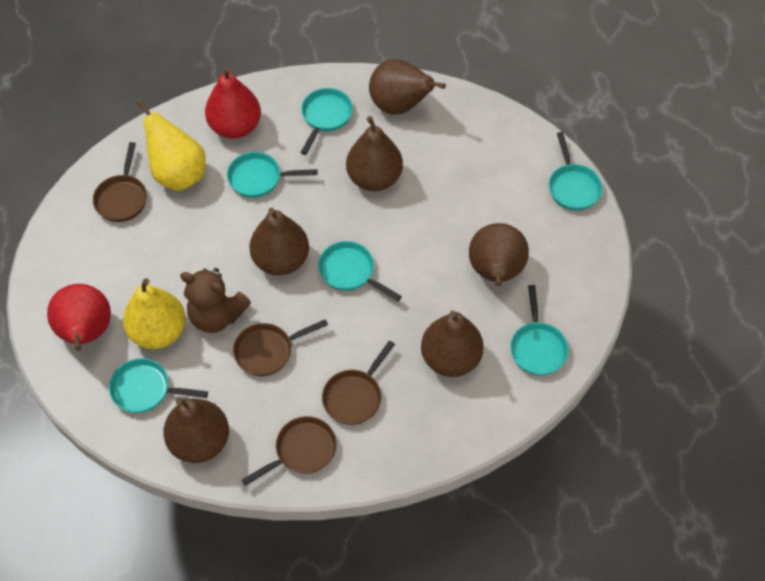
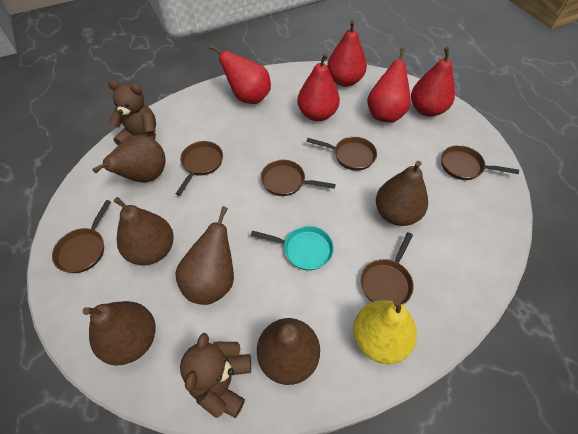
brown pan: [93,142,147,222] [233,319,328,376] [242,416,337,486] [322,340,395,425] = 4 -> [52,200,111,273] [176,141,223,196] [261,160,336,196] [306,137,377,171] [361,232,414,305] [441,145,519,180] = 6
brown teddy bear: [180,268,251,333] = 1 -> [108,80,156,145] [180,333,251,418] = 2
red pear: [47,284,111,351] [205,67,261,139] = 2 -> [209,45,271,104] [297,53,340,121] [327,20,367,87] [367,48,411,123] [411,47,455,117] = 5
turquoise pan: [109,358,208,413] [227,152,318,198] [300,88,353,155] [318,241,402,301] [510,285,569,376] [549,132,603,211] = 6 -> [251,226,334,270] = 1
yellow pear: [123,278,186,349] [137,99,206,191] = 2 -> [353,299,417,364] = 1

